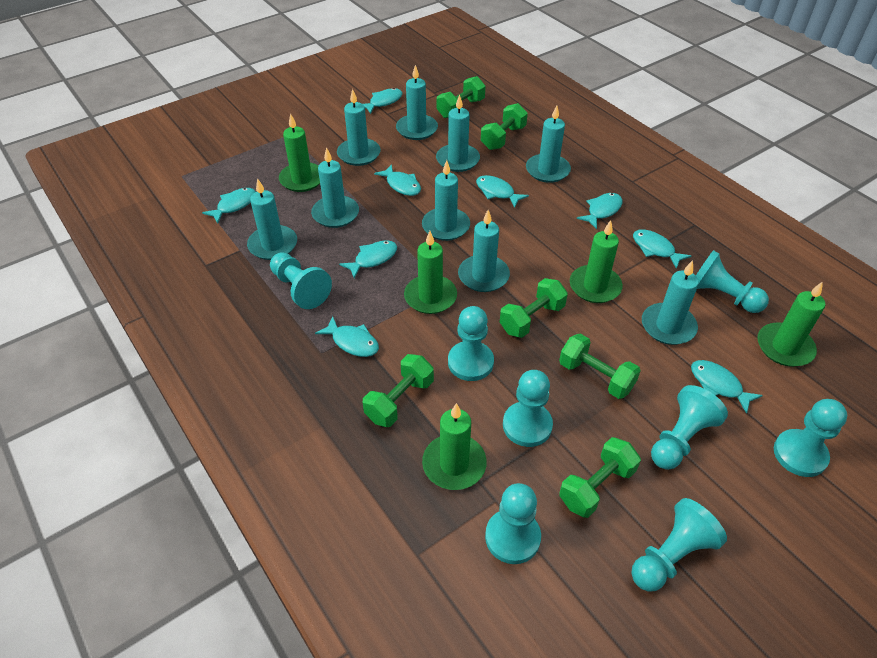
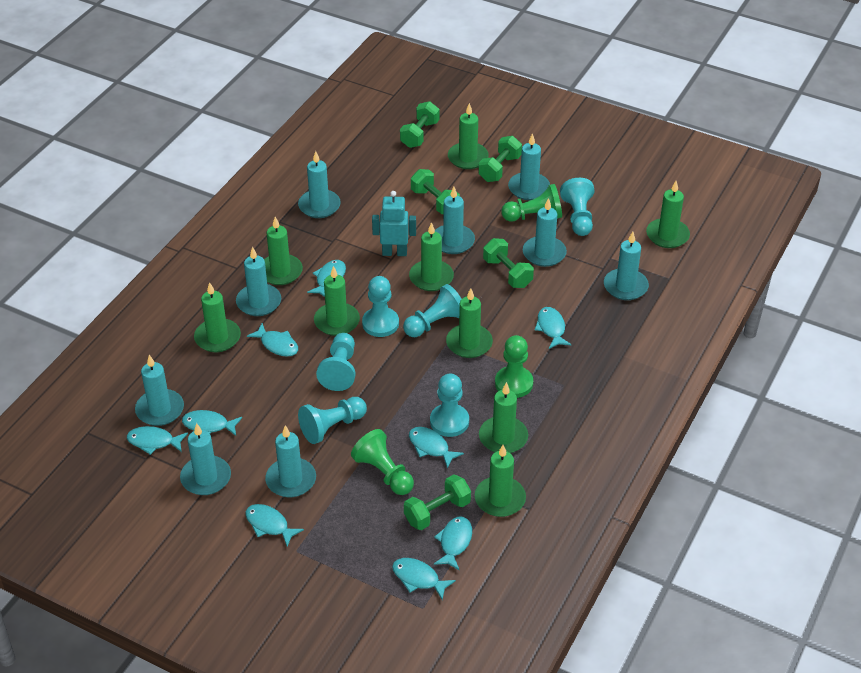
green candle: [279,113,320,192] [404,231,457,314] [422,403,487,490] [570,220,623,303] [757,281,825,367] = 5 -> [194,282,241,352] [264,217,303,285] [314,266,360,336] [409,222,454,291] [446,288,493,358] [448,103,489,169] [475,445,526,517] [479,382,528,453] [646,181,690,248] = 9
green dumbbell: [363,354,434,427] [437,76,486,118] [481,103,528,150] [500,278,568,338] [559,334,641,399] [559,437,641,518] = 6 -> [400,101,440,148] [404,474,471,530] [411,169,460,214] [478,136,522,182] [483,238,534,288] = 5
green pawn: none = 0 -> [351,429,414,495] [495,335,533,398] [501,184,562,222] = 3
turquoise pawn: [270,252,332,309] [448,306,494,381] [485,483,541,564] [503,370,553,447] [631,498,727,592] [651,385,728,470] [696,250,769,313] [774,399,847,477] = 8 -> [298,397,367,444] [316,333,355,391] [362,276,399,337] [403,284,462,337] [430,373,469,437] [560,178,594,236] = 6
turquoise robot: none = 0 -> [372,191,416,256] = 1

